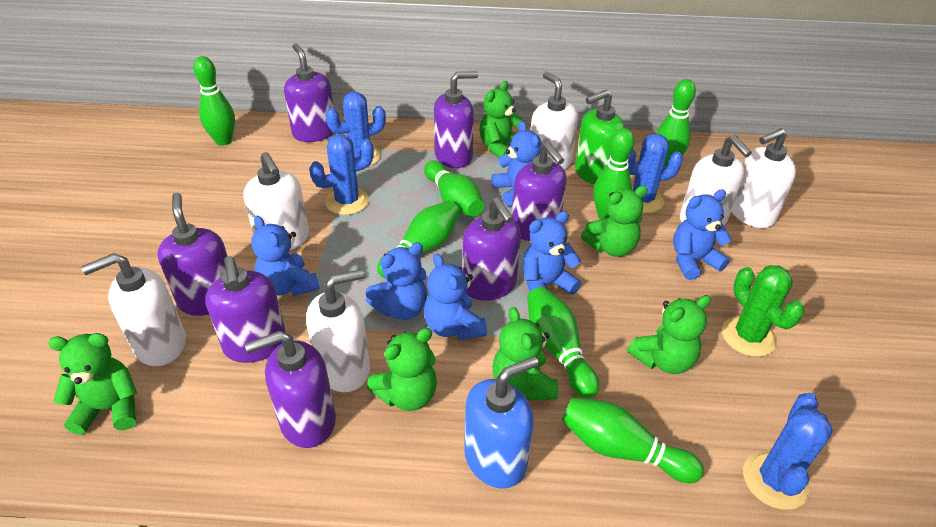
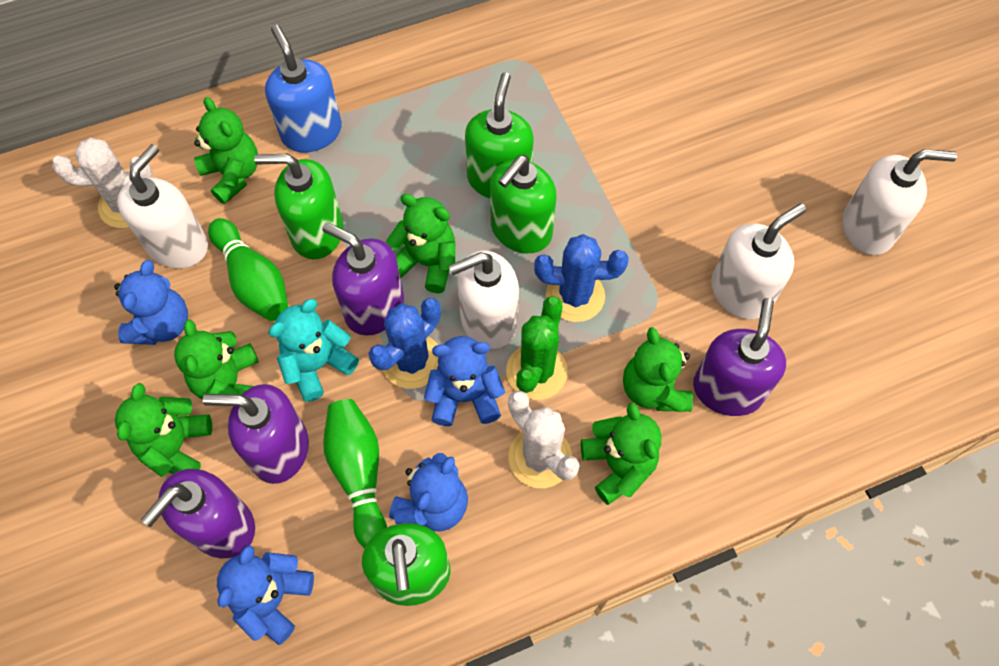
blue cactus: [309,134,374,215] [325,92,386,167] [628,133,683,213] [743,393,833,510] = 4 -> [368,298,441,389] [534,234,628,322] = 2
blue teddy bear: [251,216,320,296] [366,242,427,320] [424,254,487,340] [491,121,542,207] [523,211,581,295] [673,190,732,280] = 6 -> [114,260,188,345] [217,545,314,645] [389,453,468,532] [424,336,505,426] = 4
green bowling pin: [193,56,235,146] [377,200,460,278] [424,160,484,216] [527,287,599,399] [562,397,704,483] [593,128,635,219] [656,79,696,167] = 7 -> [208,218,288,321] [323,399,387,548] = 2
green soap dispenser: [575,90,625,185] = 1 -> [254,154,344,259] [362,523,450,606] [465,72,534,198] [490,155,557,253] = 4
purple soap dispenser: [157,193,227,316] [205,256,286,363] [245,331,336,448] [284,43,334,142] [434,71,478,168] [462,197,521,300] [512,142,567,241] = 7 -> [141,469,255,558] [203,384,309,484] [322,222,404,336] [693,298,786,416] = 4
turquoise teddy bear: none = 0 -> [268,299,359,402] = 1
white cactus: none = 0 -> [52,138,152,228] [508,391,580,488] = 2
white soap dispenser: [81,253,186,366] [243,152,309,250] [306,269,370,392] [530,72,578,170] [680,135,752,226] [731,128,796,228] = 6 -> [117,144,208,268] [449,250,519,349] [711,203,806,319] [842,149,957,255] = 4

